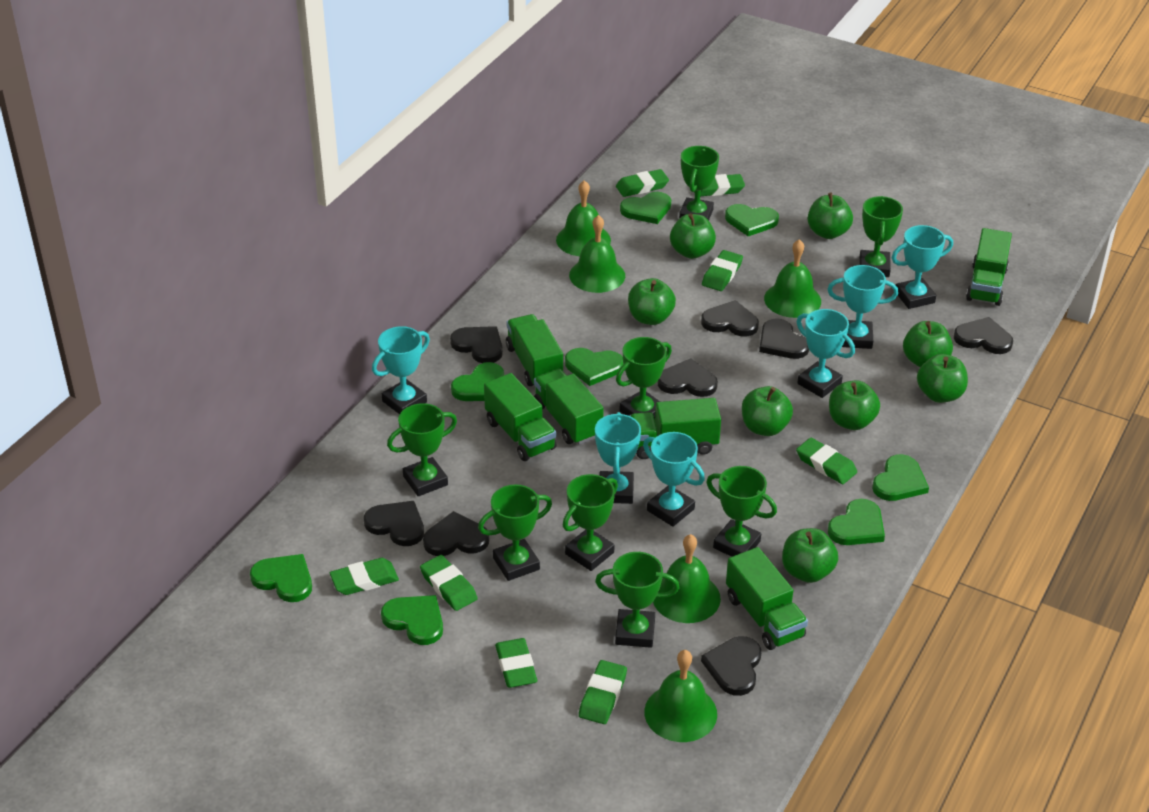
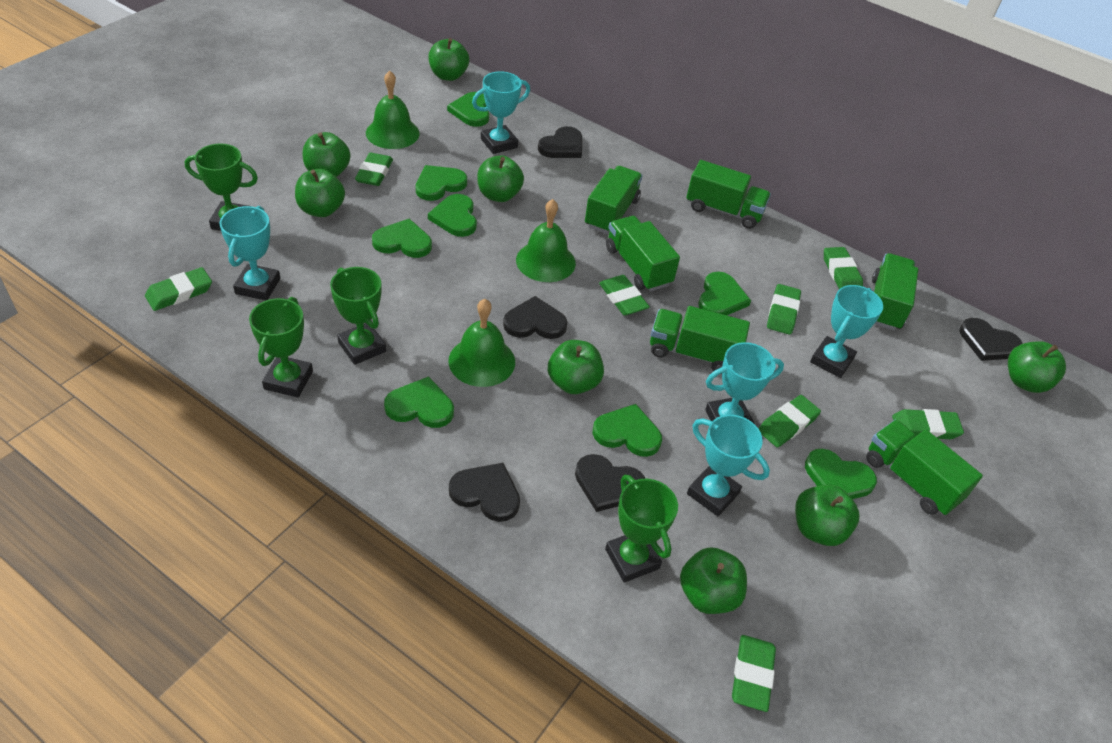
black heart: [364,501,424,546] [423,511,489,556] [450,326,503,363] [657,358,718,397] [701,300,759,336] [701,636,761,696] [759,319,809,359] [954,317,1013,354] = 8 -> [449,463,520,522] [503,296,567,339] [538,126,582,158] [575,454,645,512] [960,318,1023,361] = 5
green bell: [556,180,611,256] [569,215,625,293] [644,650,717,742] [653,534,721,623] [764,239,821,318] = 5 -> [366,70,420,149] [448,299,515,387] [516,199,576,282] = 3
green trophy: [387,403,457,496] [478,484,552,581] [563,474,618,571] [595,552,679,648] [616,337,672,419] [679,146,719,220] [707,466,777,557] [859,196,903,277] = 8 -> [185,143,258,231] [249,297,313,397] [330,267,386,365] [605,475,678,583] = 4
turquoise trophy: [372,326,430,414] [595,412,641,504] [643,432,705,527] [797,309,855,398] [827,265,898,349] [892,225,953,309] = 6 -> [219,206,280,300] [472,71,530,154] [687,415,770,516] [705,342,784,424] [810,285,883,378] = 5

